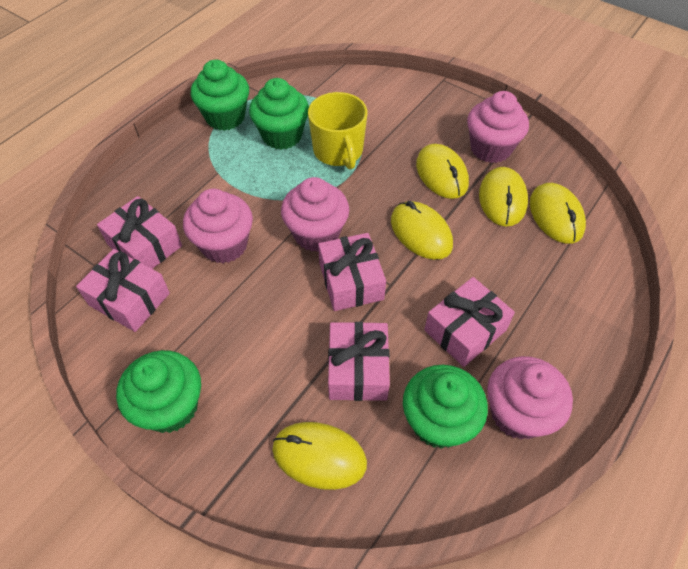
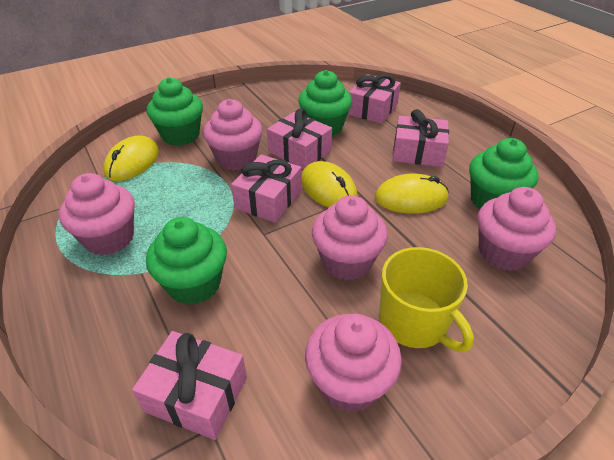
pink cupcake: [183,189,253,263] [281,177,349,252] [467,91,529,163] [487,356,573,440] = 4 -> [59,173,135,255] [203,99,263,171] [305,314,402,412] [312,195,388,281] [478,187,556,271] = 5
yellow mouse: [272,422,367,490] [391,201,453,259] [416,144,469,199] [479,167,528,227] [530,183,586,244] = 5 -> [103,135,159,181] [301,161,358,208] [375,174,449,214] = 3

